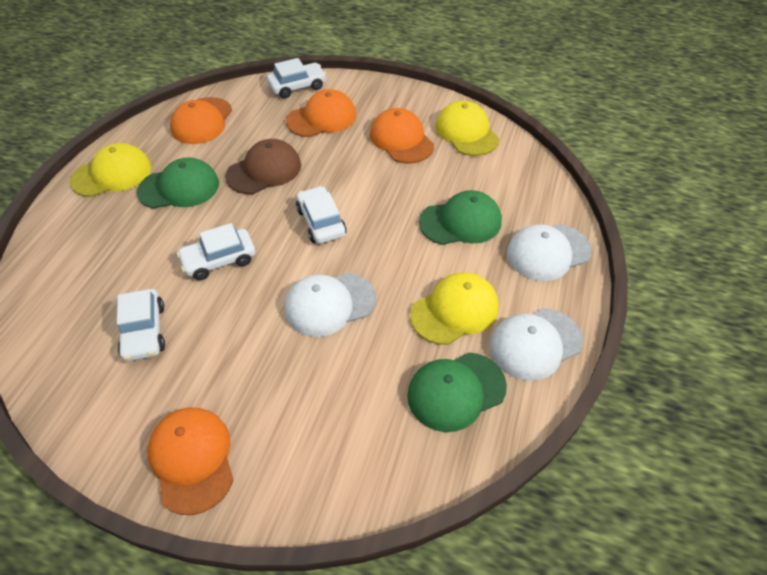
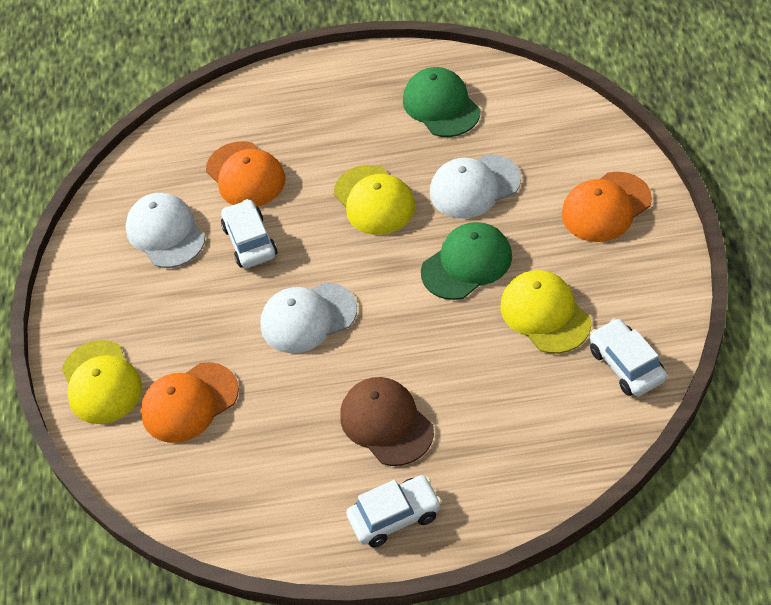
green cap: [137,157,219,209] [407,352,507,432] [419,190,502,245] = 3 -> [403,67,481,137] [421,222,512,300] = 2
orange cap: [147,408,234,515] [170,97,232,144] [286,89,356,137] [370,108,434,164] = 4 -> [141,362,239,443] [206,141,286,207] [562,172,652,242] = 3
white car: [117,289,165,361] [177,223,255,280] [267,58,326,98] [296,186,347,244] = 4 -> [221,199,277,268] [346,475,442,548] [589,318,667,396] = 3

